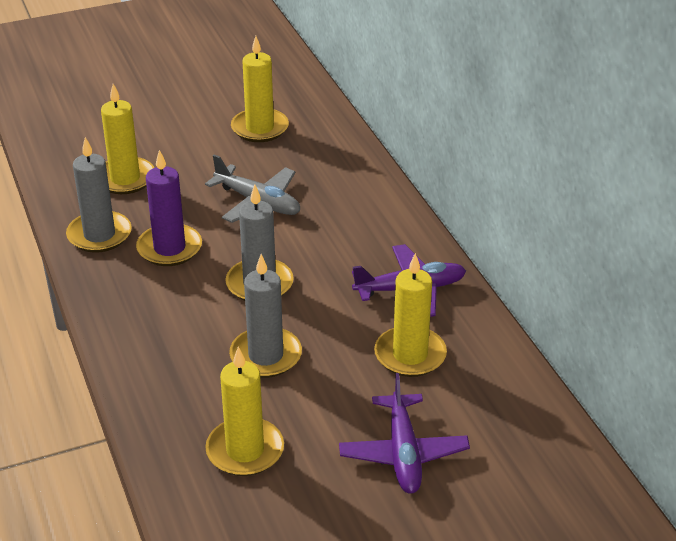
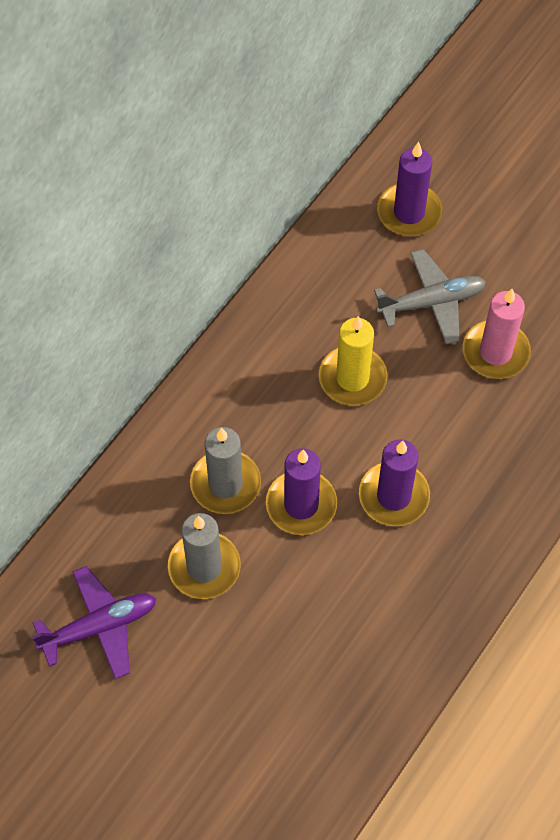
grey candle: [66,137,132,253] [225,185,294,301] [229,254,302,378] = 3 -> [168,513,241,599] [190,427,261,514] = 2
pink candle: none = 0 -> [463,289,531,379] = 1
purple candle: [136,150,202,266] = 1 -> [266,448,337,535] [359,440,430,526] [377,142,442,236] = 3
purple plane: [339,373,470,494] [352,244,466,317] = 2 -> [32,566,156,679] = 1
yellow candle: [101,84,154,194] [205,347,284,476] [231,36,289,142] [374,253,447,377] = 4 -> [319,316,387,406] = 1

